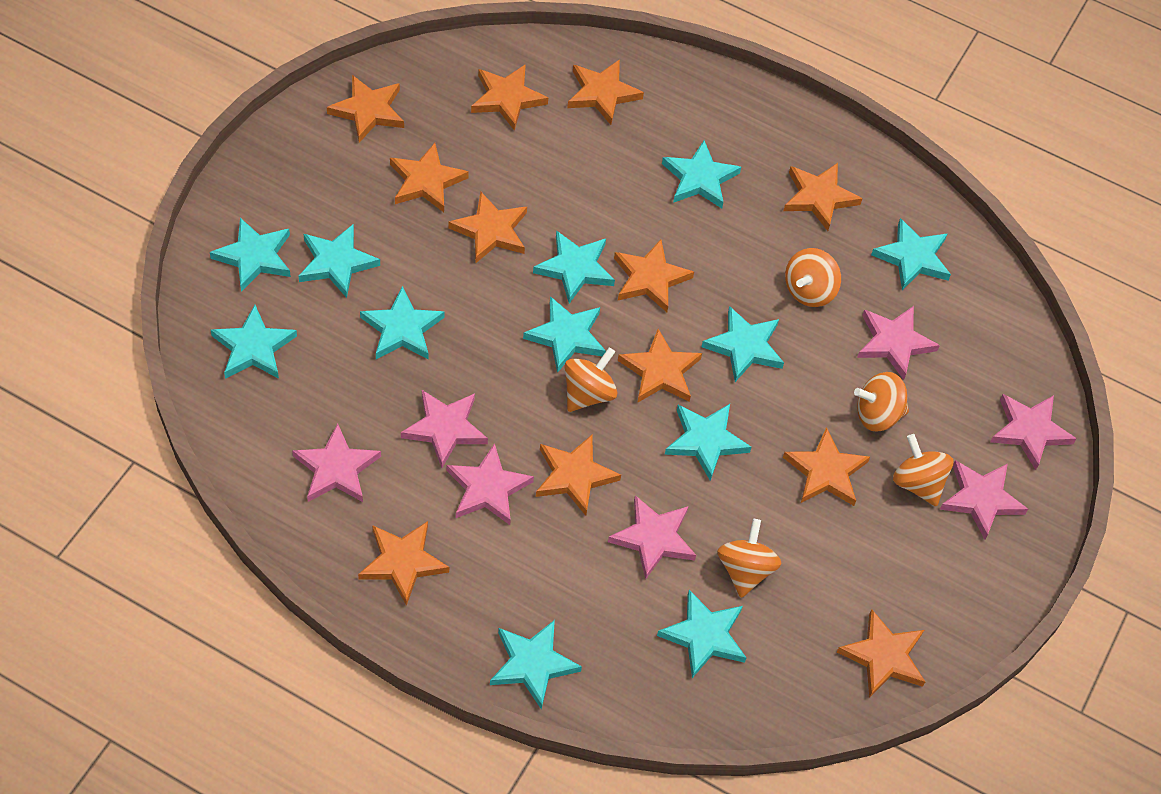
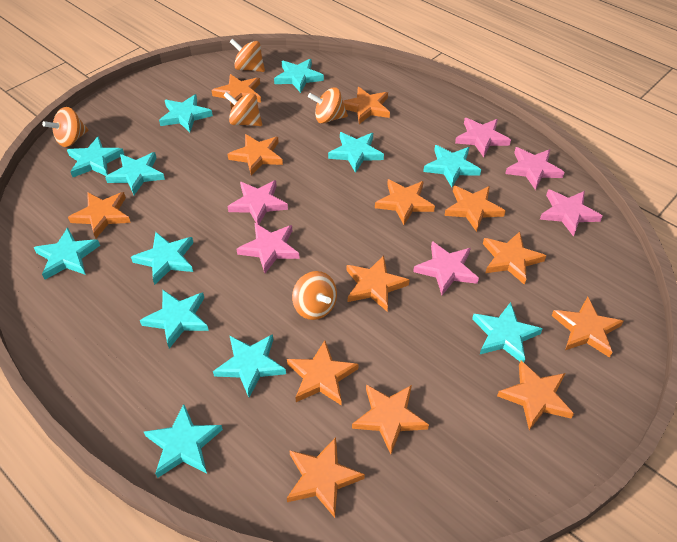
orange star: [327,75,404,143] [358,521,449,606] [390,143,469,212] [448,192,527,264] [471,64,548,131] [536,435,621,516] [567,59,644,125] [614,239,694,312] [618,329,702,403] [783,427,870,506] [784,163,863,231] [837,609,925,698] = 12 -> [68,192,131,238] [212,74,261,109] [227,134,283,176] [287,340,359,406] [287,437,365,518] [343,87,390,124] [347,255,410,311] [352,384,429,454] [375,179,435,225] [444,186,506,232] [483,231,546,285] [497,361,574,430] [551,297,624,358] = 13
pink star: [292,423,381,502] [401,390,488,468] [447,443,534,525] [608,495,696,580] [857,306,940,380] [940,460,1028,540] [990,394,1077,470] = 7 -> [228,180,288,225] [236,223,300,273] [413,241,479,295] [455,118,511,157] [505,147,565,190] [540,189,603,237] = 6

